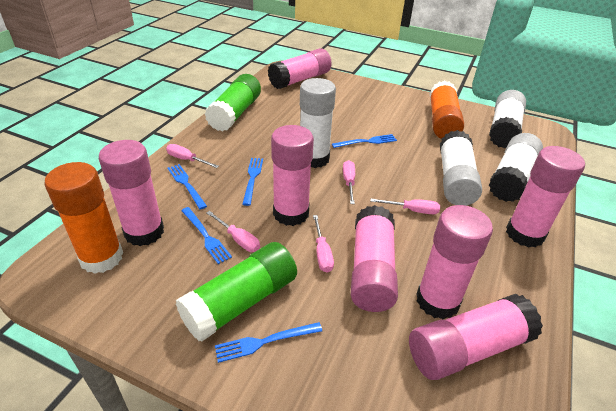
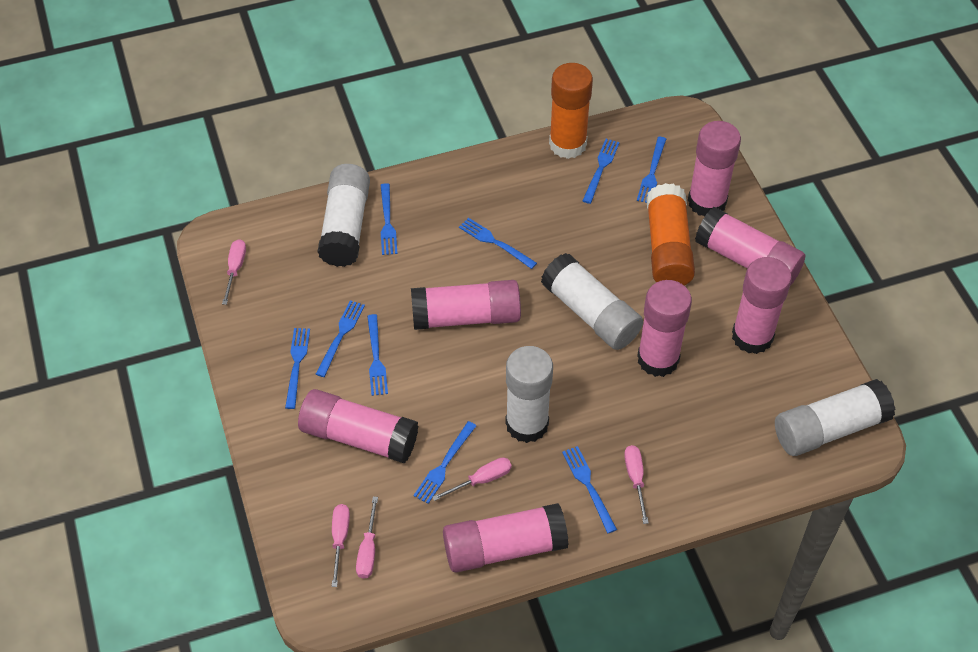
blue fork: [168,164,207,209] [181,207,232,264] [215,322,322,363] [242,158,263,206] [332,134,397,148] = 5 -> [285,328,310,409] [316,300,365,377] [367,314,388,396] [381,183,398,255] [414,421,476,504] [459,218,537,269] [562,446,617,533] [582,139,620,204] [637,137,666,203] = 9
green glue stick: [176,242,297,342] [205,74,261,132] = 2 -> none = 0

